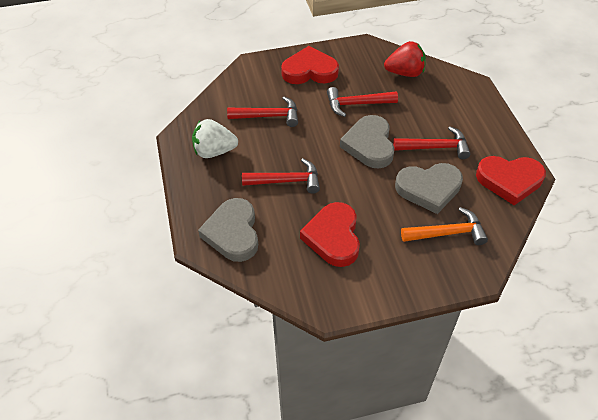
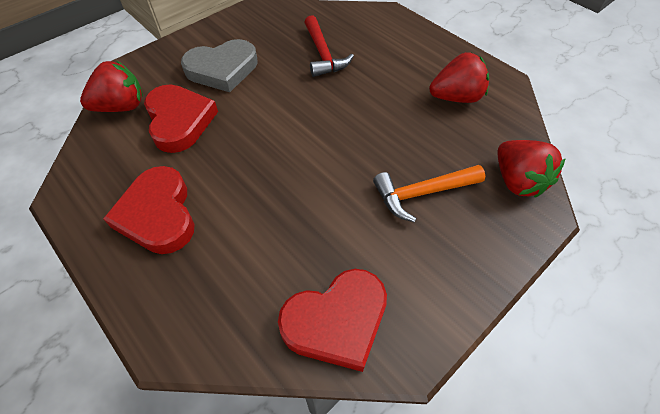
grey heart: [198,198,258,262] [340,115,394,169] [395,163,463,214] = 3 -> [181,39,258,92] = 1
red hammer: [227,96,298,127] [242,158,320,194] [327,87,398,117] [393,126,470,159] = 4 -> [304,15,354,77] = 1
red strawberry: [384,41,426,77] = 1 -> [80,61,143,112] [429,52,489,103] [497,140,566,197] = 3
white strawberry: [192,119,238,158] = 1 -> none = 0

